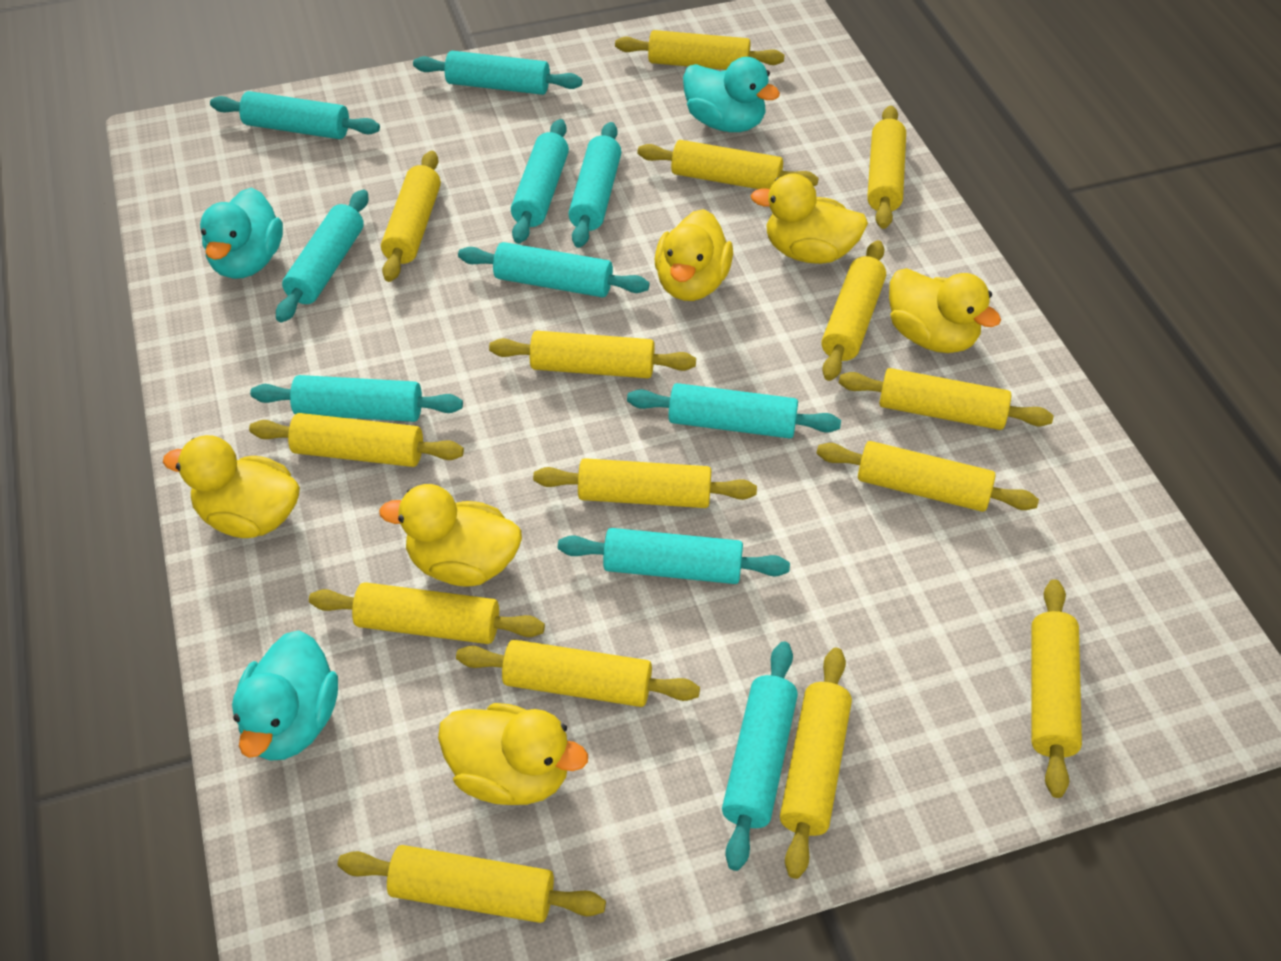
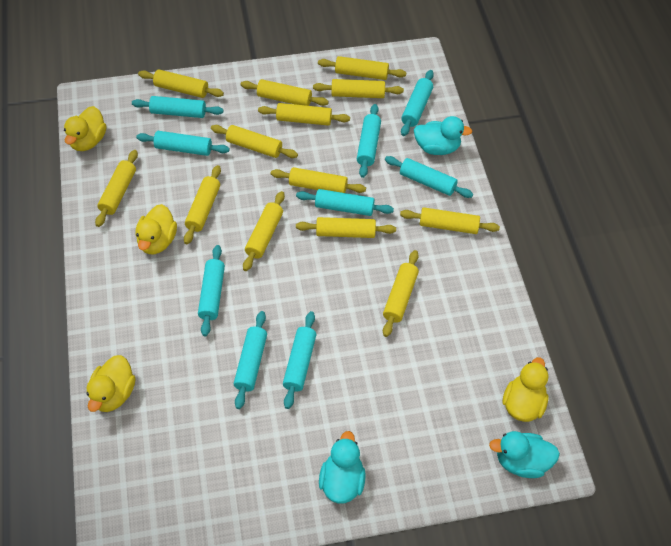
turquoise rolling pin: [210,91,380,139] [250,375,463,422] [276,190,368,323] [413,51,582,95] [458,242,650,298] [511,119,569,244] [558,528,790,584] [568,122,621,248] [627,383,841,439] [722,641,798,871] = 10 -> [132,96,223,118] [136,131,229,156] [198,245,225,336] [234,311,267,409] [283,311,316,409] [296,189,394,216] [357,104,381,178] [385,156,473,198] [401,70,434,136] = 9
yellow duck: [163,435,300,538] [379,484,522,587] [438,703,588,805] [655,209,733,301] [750,174,868,264] [889,268,1001,353] = 6 -> [64,106,106,151] [86,355,136,412] [135,204,177,254] [502,357,549,422] = 4
yellow rolling pin: [249,413,464,467] [309,582,545,644] [338,845,606,923] [381,151,441,282] [456,640,700,707] [489,331,696,378] [533,458,757,508] [615,30,784,70] [637,140,819,189] [780,648,852,879] [817,441,1039,512] [821,240,886,381] [839,368,1054,430] [867,106,906,229] [1031,579,1082,798] = 15 -> [95,150,138,227] [138,69,224,98] [184,165,221,244] [211,125,298,158] [240,79,329,106] [243,191,285,271] [258,103,350,126] [271,167,366,193] [296,217,396,238] [313,79,404,98] [318,56,406,80] [383,250,419,337] [400,207,500,234] = 13

